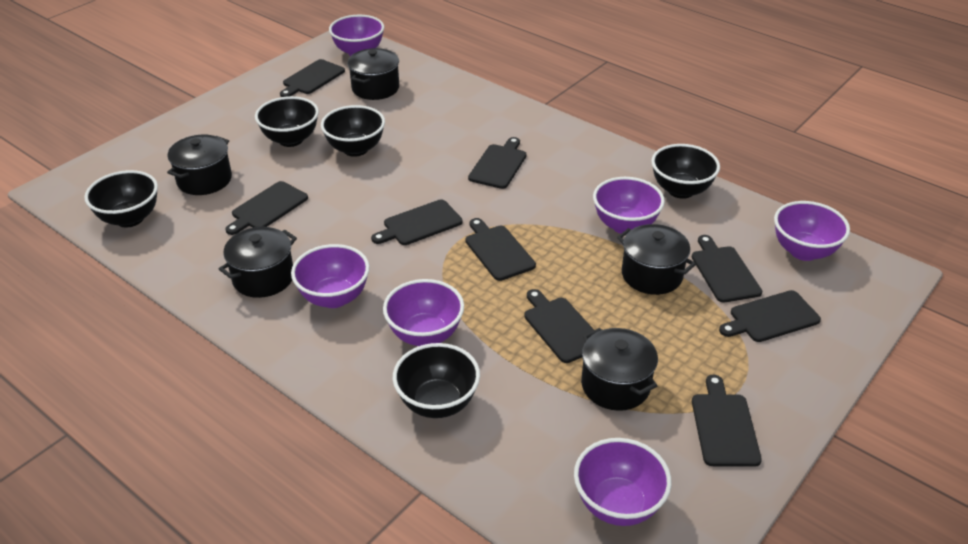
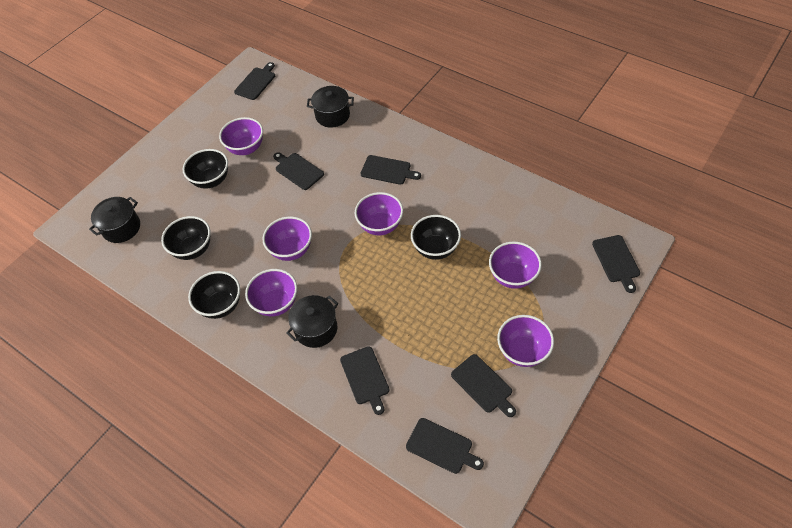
black bowl: [84,170,158,227] [255,96,319,147] [321,105,385,157] [393,343,480,418] [651,144,720,199] = 5 -> [161,216,211,260] [183,149,228,189] [188,271,240,319] [411,215,461,260] = 4
black cutting board: [225,181,308,235] [280,59,345,97] [371,199,463,245] [465,218,536,281] [468,137,527,189] [524,289,594,363] [692,235,762,303] [692,375,762,467] [719,290,821,342] = 9 -> [234,62,275,100] [273,152,324,190] [340,346,390,415] [360,155,421,185] [406,418,484,474] [451,354,516,417] [592,235,640,293] = 7
black pot: [167,135,232,195] [219,227,297,298] [348,48,399,100] [581,328,658,411] [617,224,696,295] = 5 -> [89,197,140,243] [286,295,338,348] [307,86,354,128] = 3

